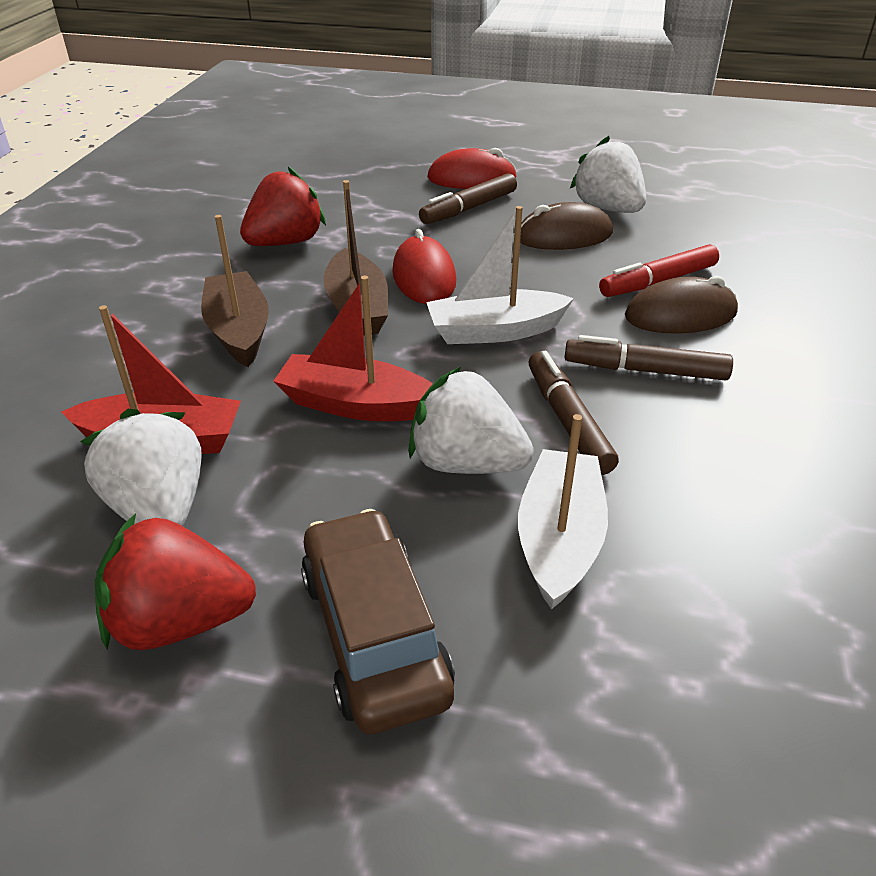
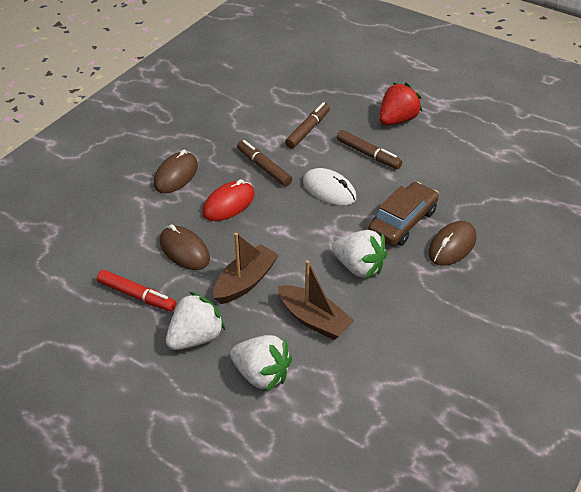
brown mouse: [520,202,613,250] [625,276,738,334] = 2 -> [154,150,198,194] [160,224,210,270] [428,221,476,266] = 3
red boat: [61,305,241,454] [273,276,433,421] = 2 -> none = 0
red mouse: [392,229,456,304] [427,148,517,189] = 2 -> [202,179,255,221] = 1
red strawberry: [95,514,256,650] [240,167,326,246] = 2 -> [379,83,422,125] = 1
white boat: [426,206,574,344] [518,414,608,610] = 2 -> none = 0
white mouse: none = 0 -> [303,168,356,206] = 1

